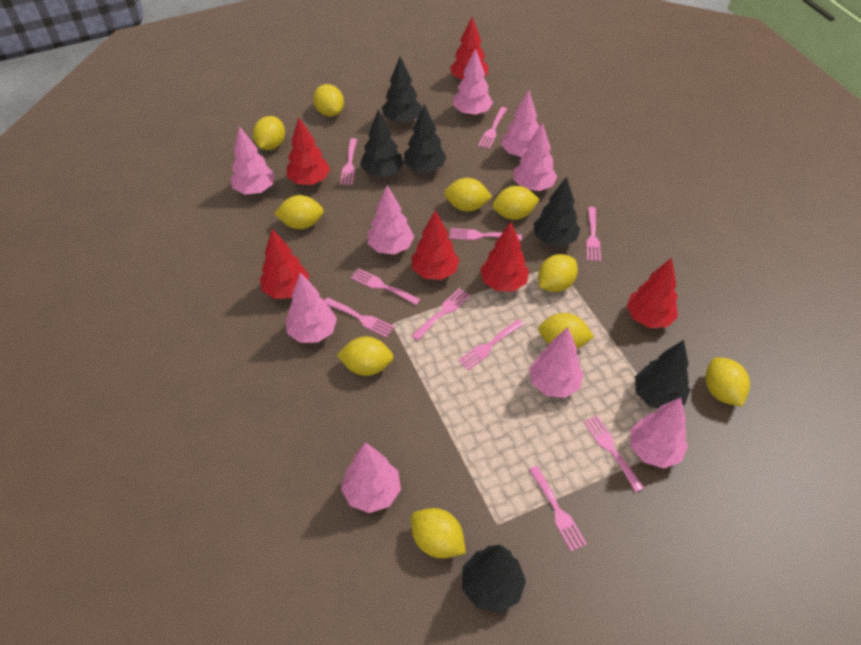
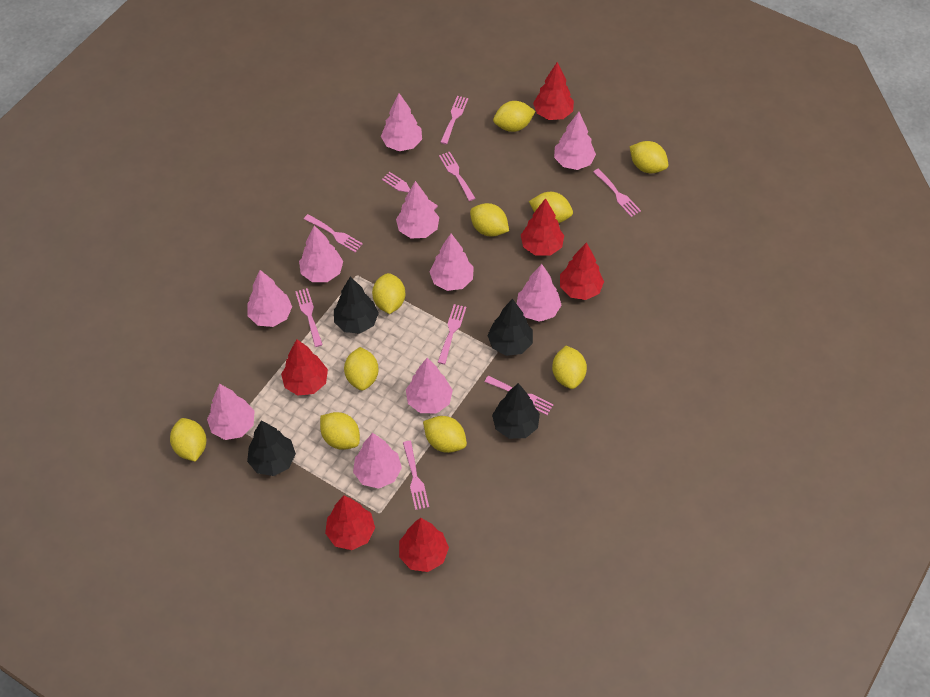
black tree: [360,109,404,177] [382,56,422,123] [404,104,447,172] [462,545,526,613] [534,177,580,246] [635,340,690,409] = 6 -> [247,420,296,476] [334,277,379,334] [487,299,533,356] [492,383,540,439] = 4
pink fork: [325,298,394,337] [340,138,357,185] [351,268,420,305] [412,288,470,340] [449,228,522,240] [458,319,524,370] [478,107,507,149] [529,466,587,552] [583,415,644,492] [586,207,601,261] = 10 -> [295,288,323,347] [304,214,363,252] [382,172,438,210] [403,441,429,510] [438,304,466,364] [439,151,476,201] [440,96,468,144] [485,376,554,415] [593,169,641,217] = 9
pink tree: [230,126,275,195] [286,273,337,343] [341,443,401,513] [368,185,414,255] [453,48,493,116] [501,90,540,157] [514,122,557,191] [529,327,584,398] [630,397,688,468] = 9 -> [207,384,254,440] [247,270,292,327] [299,225,343,282] [353,433,402,489] [381,93,422,151] [396,181,439,238] [406,358,453,413] [429,234,474,291] [517,264,561,322] [554,112,596,170] = 10

